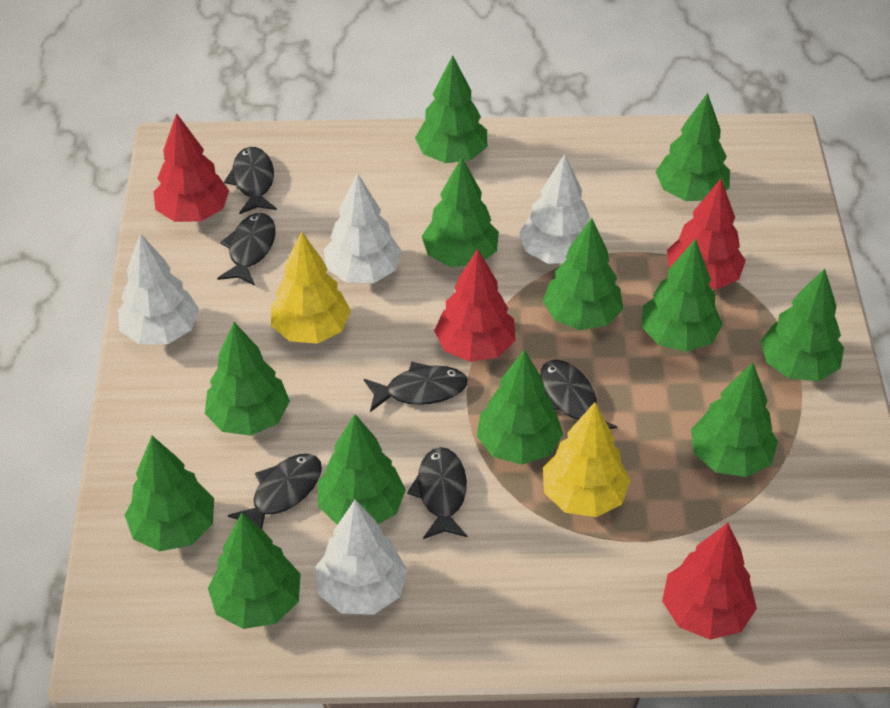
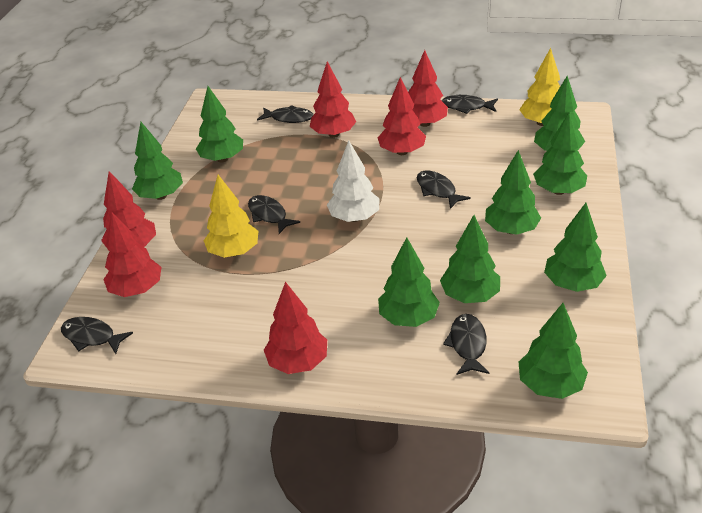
green tree: [125,436,214,551] [205,322,290,436] [208,513,301,629] [318,414,406,525] [415,55,487,163] [422,157,499,267] [477,350,563,465] [543,218,623,330] [641,239,723,352] [656,93,730,201] [691,362,778,477] [761,268,844,381] = 12 -> [132,122,183,200] [196,86,243,163] [378,237,440,327] [440,215,500,303] [485,150,541,235] [519,303,588,399] [533,113,587,195] [534,76,585,151] [544,203,607,292] = 9
red tree: [154,113,229,222] [434,249,515,362] [662,523,757,640] [667,179,746,290] = 4 -> [101,171,156,248] [104,212,161,297] [264,282,327,374] [309,61,356,138] [378,77,426,155] [408,50,448,127] = 6
white tree: [118,233,199,345] [315,500,407,615] [324,173,402,283] [519,154,590,264] = 4 -> [327,140,380,222] = 1

